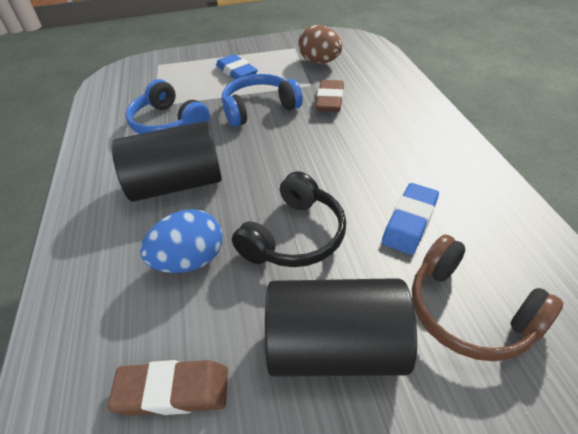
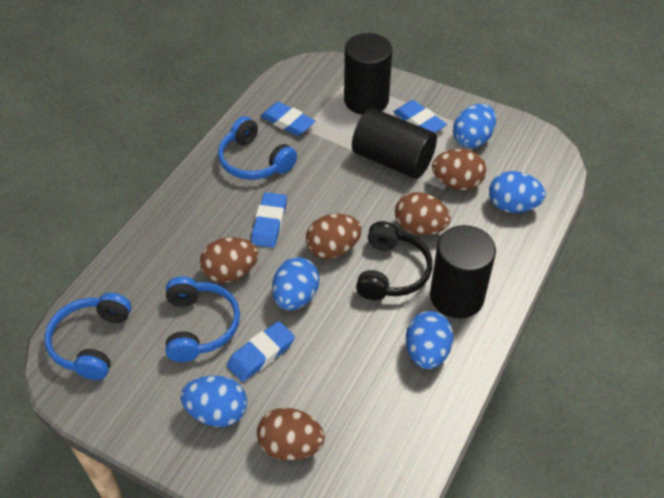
black cylinder: [112,121,222,202] [265,278,417,377] = 2 -> [344,33,392,115] [352,108,437,179] [430,225,496,318] = 3
blue egg: [140,209,223,273] = 1 -> [180,376,247,427] [272,257,320,311] [406,311,454,369] [453,104,496,148] [489,171,546,213] = 5
blue eraser: [216,54,258,80] [382,183,439,255] = 2 -> [227,321,295,382] [251,192,287,248] [261,102,315,136] [394,100,447,133] = 4
blue headphones: [125,79,210,134] [222,74,303,127] = 2 -> [45,293,131,380] [166,277,240,362] [218,116,297,180] = 3
brown egg: [298,25,342,64] = 1 -> [200,237,259,283] [257,408,325,461] [306,214,362,259] [395,192,451,236] [432,149,486,190] = 5
brown eraser: [108,360,228,416] [316,80,344,112] = 2 -> none = 0
brown headphones: [412,235,564,361] = 1 -> none = 0

